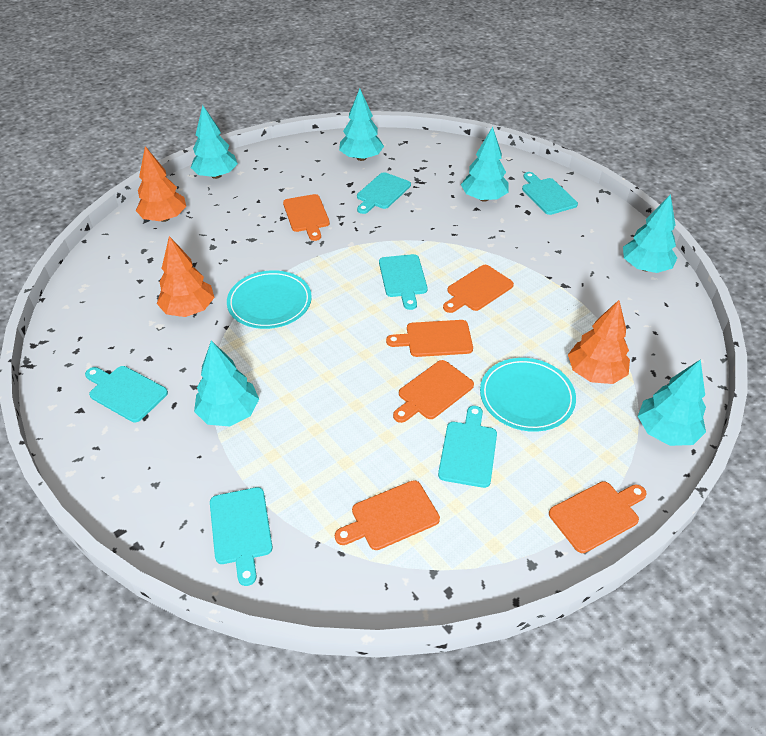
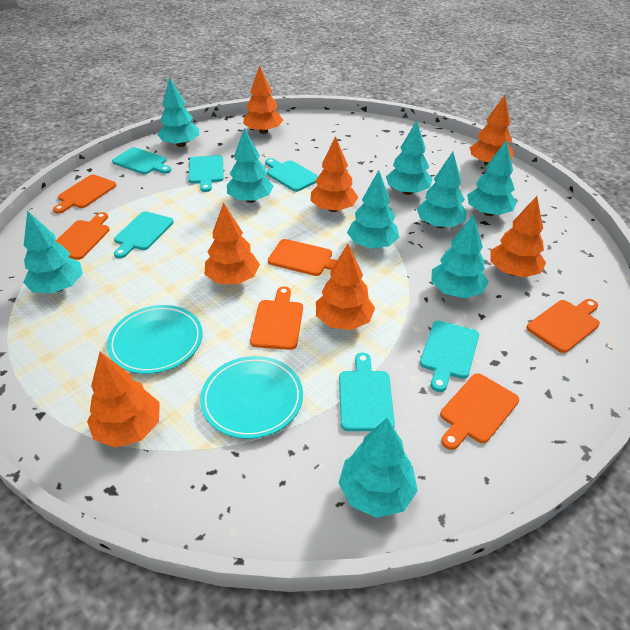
orange tree: [136,146,186,222] [157,236,215,317] [568,300,630,384] = 3 -> [87,352,160,448] [205,202,260,284] [243,65,283,134] [310,136,358,212] [316,244,375,330] [470,95,514,166] [490,196,546,277] = 7
turquoise tree: [191,105,238,179] [194,341,259,426] [339,89,384,161] [461,127,509,202] [623,194,677,273] [638,359,706,446] = 6 -> [23,210,83,294] [158,77,199,147] [227,128,274,203] [339,418,418,518] [347,170,399,248] [386,121,432,195] [417,152,467,228] [431,214,489,298] [467,140,517,216] = 9

